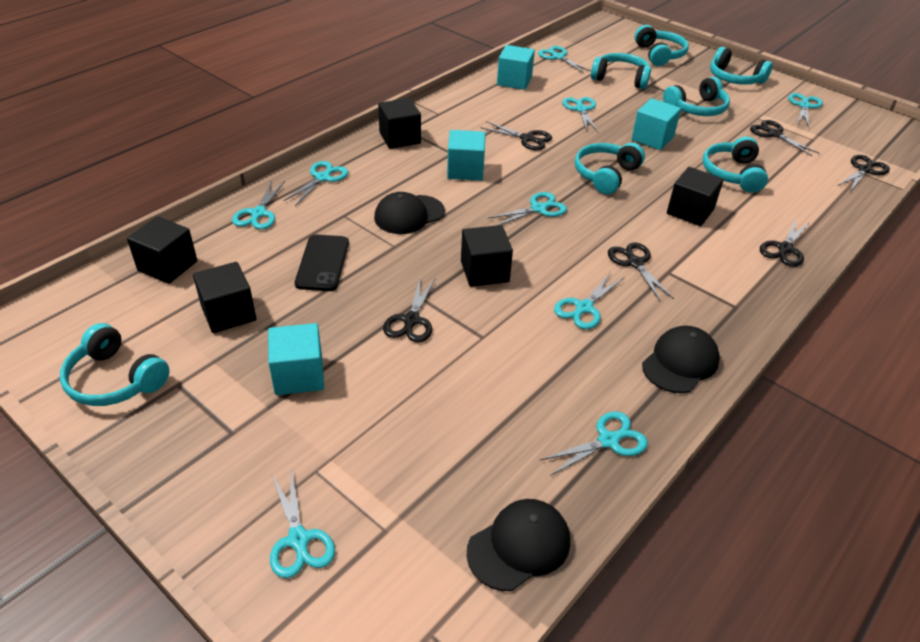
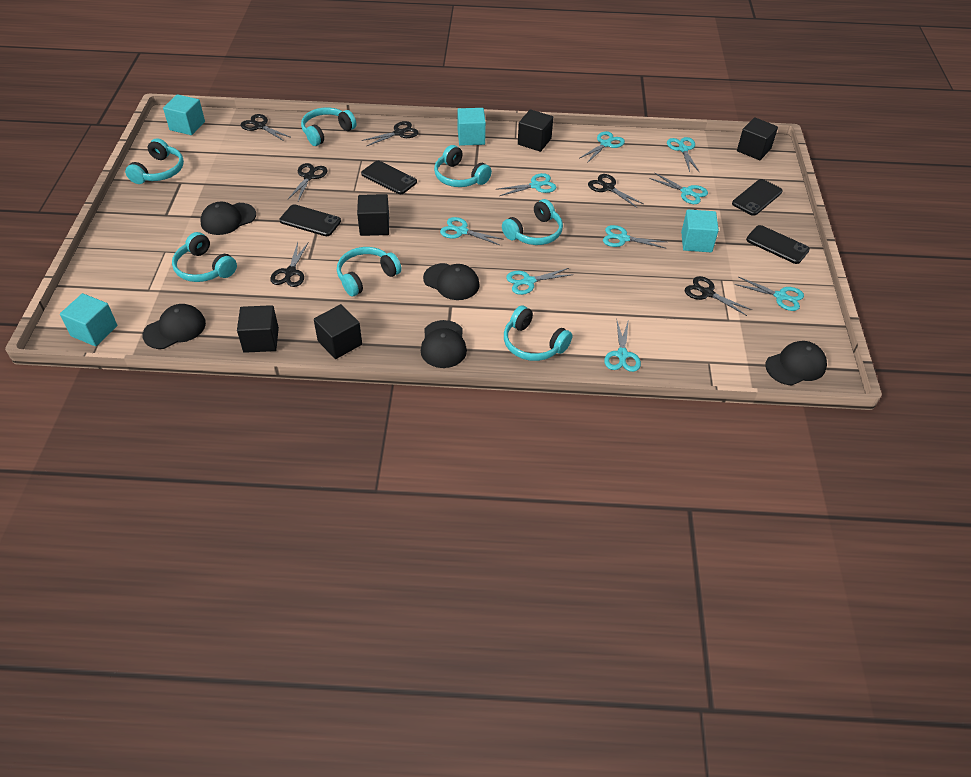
black cap: [374,192,445,234] [466,499,570,591] [642,326,720,393] = 3 -> [142,304,206,349] [200,202,256,235] [421,320,467,368] [423,263,480,300] [765,341,827,386] = 5
black phone: [295,235,349,291] = 1 -> [280,204,341,236] [361,161,417,194] [732,179,783,216] [746,225,810,264] = 4

